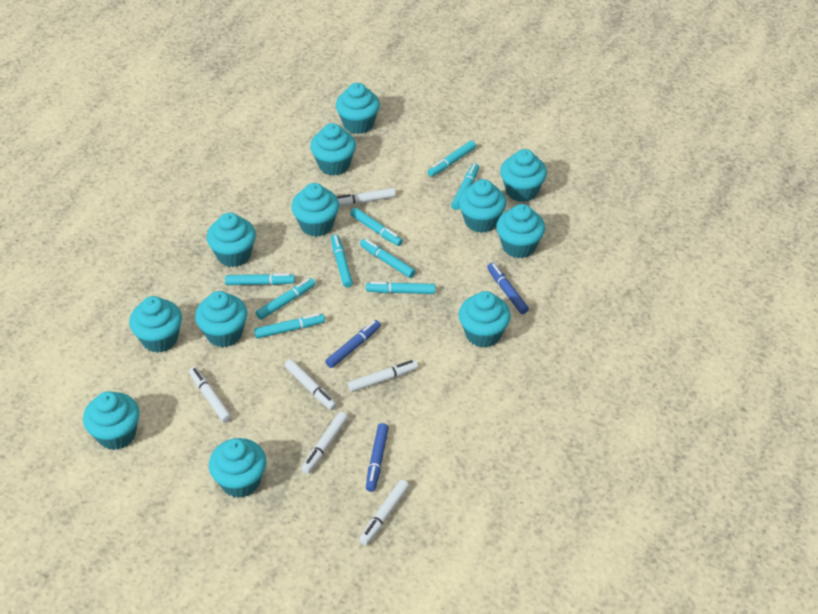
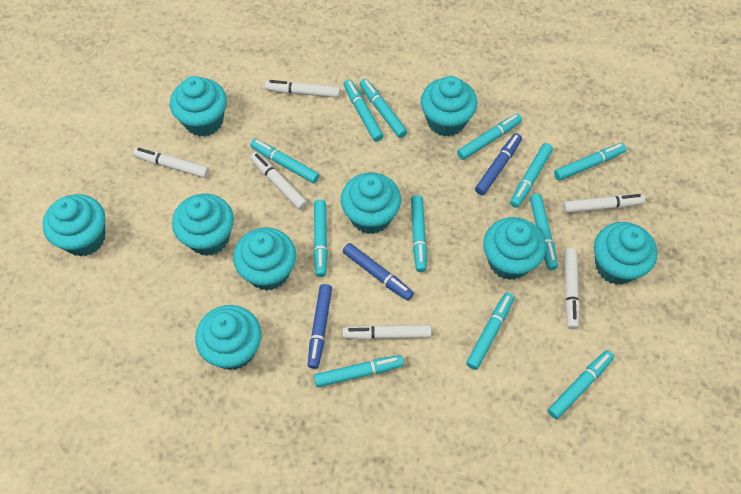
turquoise cupcake: [83,391,140,450] [129,296,182,353] [195,291,247,347] [207,213,256,267] [209,438,266,498] [291,183,339,237] [310,123,356,176] [336,83,380,134] [459,179,506,233] [459,291,511,348] [496,204,545,258] [500,149,547,202] = 12 -> [43,194,105,257] [170,76,227,137] [172,194,234,256] [195,305,261,370] [233,228,296,291] [341,173,401,234] [421,76,478,137] [483,217,546,280] [594,222,657,285] = 9
turquoise marker: [225,273,295,285] [254,313,325,339] [256,278,316,320] [331,234,353,288] [350,207,403,246] [360,239,416,278] [366,282,435,294] [428,140,476,177] [451,163,479,210] = 9 -> [250,139,319,183] [314,200,328,277] [314,355,404,387] [344,80,383,142] [360,79,407,138] [411,195,427,272] [457,114,522,160] [466,293,514,370] [510,143,553,208] [530,194,558,270] [548,350,614,419] [554,143,626,181] = 12

